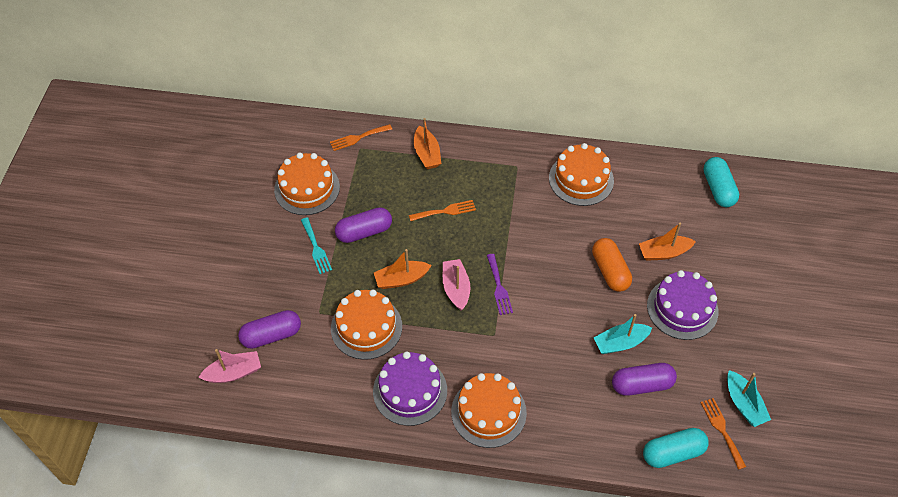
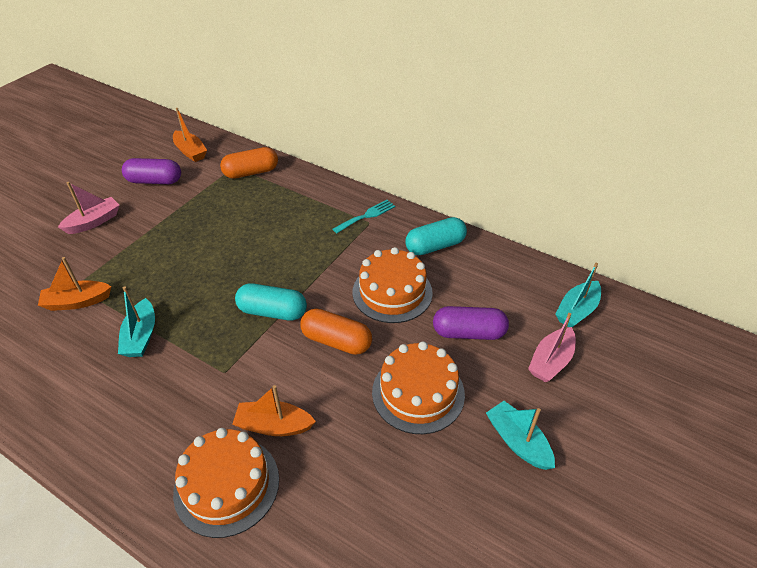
orange cake: [274,153,340,215] [331,289,402,360] [451,373,527,448] [549,143,614,206] = 4 -> [173,428,279,538] [352,247,433,323] [372,341,465,434] = 3
orange capsule: [592,238,632,292] = 1 -> [220,147,278,179] [300,309,372,355] = 2
orange fork: [330,124,392,151] [409,200,476,221] [700,398,746,470] = 3 -> none = 0
purple cake: [373,351,447,426] [647,270,718,340] = 2 -> none = 0
purple capsule: [238,310,301,349] [335,207,392,243] [612,363,677,396] = 3 -> [122,158,181,184] [433,306,509,340] = 2
purple fork: [487,254,513,315] = 1 -> none = 0
turquoise boat: [594,314,652,354] [727,370,771,427] = 2 -> [118,287,155,357] [486,401,555,470] [555,263,601,327] = 3

